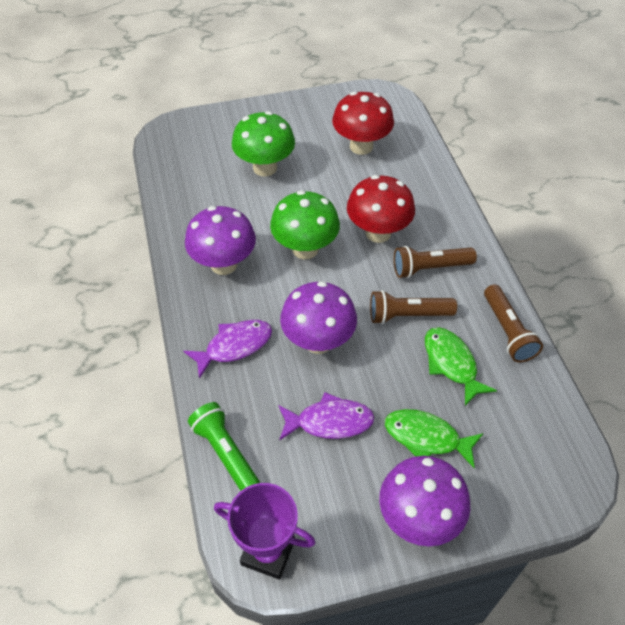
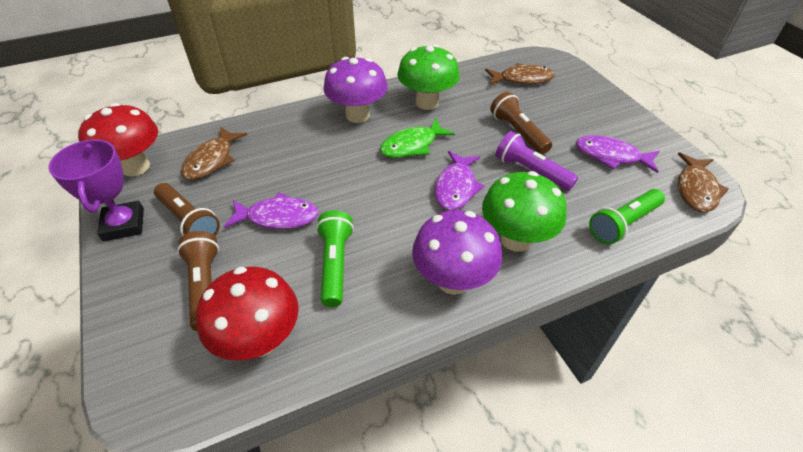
brown fish: none = 0 -> [181,127,247,180] [485,63,555,85] [678,153,729,212] = 3
green fish: [385,409,483,468] [425,327,497,406] = 2 -> [380,119,455,158] = 1
green flashlight: [188,402,260,491] = 1 -> [316,210,354,307] [589,189,665,244] = 2
purple fish: [183,320,272,379] [278,392,374,441] = 2 -> [224,192,319,229] [434,151,484,211] [576,135,659,173] = 3
purple flashlight: none = 0 -> [496,131,578,191] = 1
purple mushroom: [185,206,256,275] [280,281,357,354] [379,456,470,547] = 3 -> [323,57,388,123] [412,210,502,295] = 2

